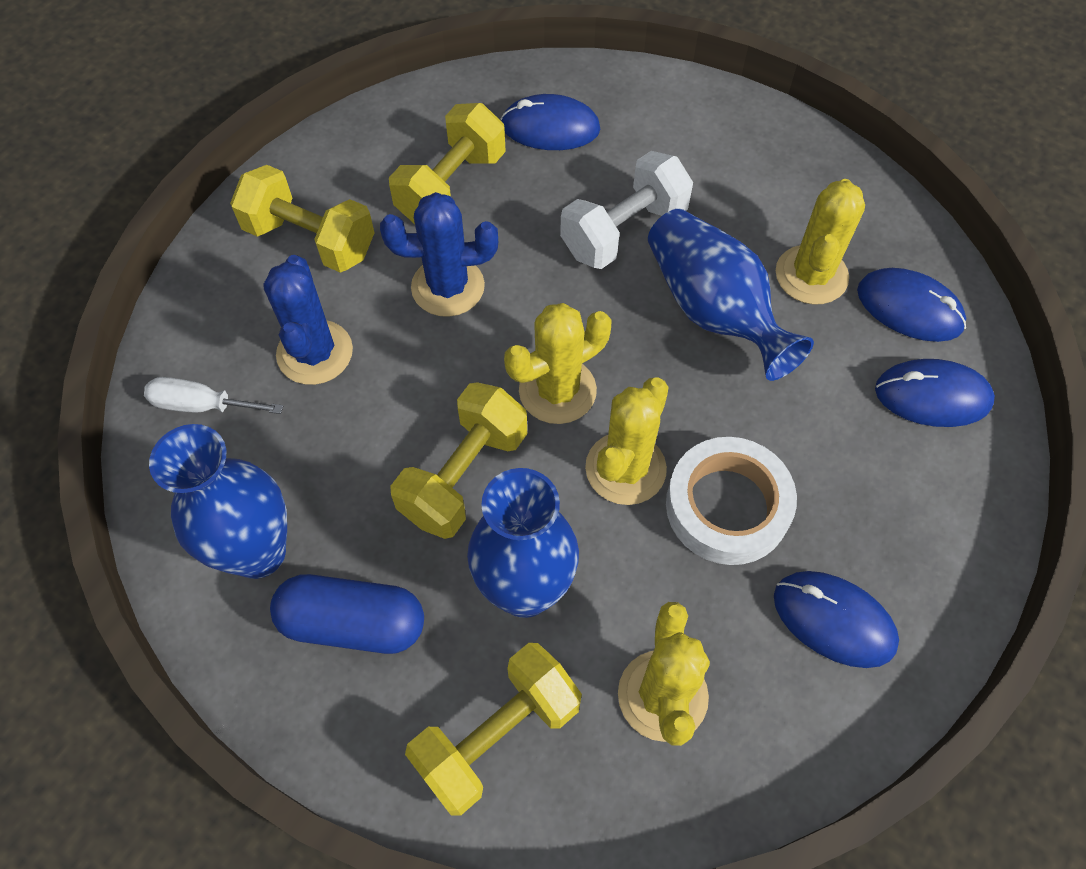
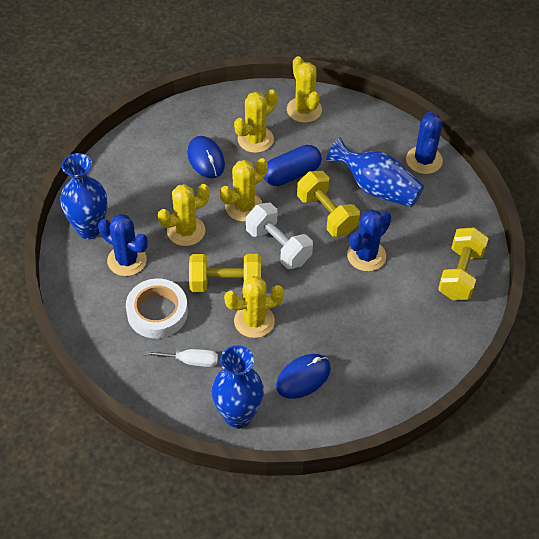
blue cactus: [263,255,353,385] [380,192,498,317] = 2 -> [98,214,148,276] [347,209,391,271] [406,112,443,174] = 3
blue mouse: [501,94,600,150] [774,571,899,668] [857,268,966,342] [875,359,995,427] = 4 -> [187,136,225,178] [276,354,331,399] = 2
yellow cactus: [504,303,611,424] [585,377,669,505] [618,602,710,746] [776,179,865,304] = 4 -> [158,184,210,246] [220,158,268,222] [224,276,284,338] [234,89,277,153] [287,56,322,123] = 5
yellow dumbbell: [230,165,375,273] [389,103,506,224] [390,382,527,539] [405,643,582,816] = 4 -> [189,254,261,292] [297,171,360,237] [438,227,488,300] = 3

